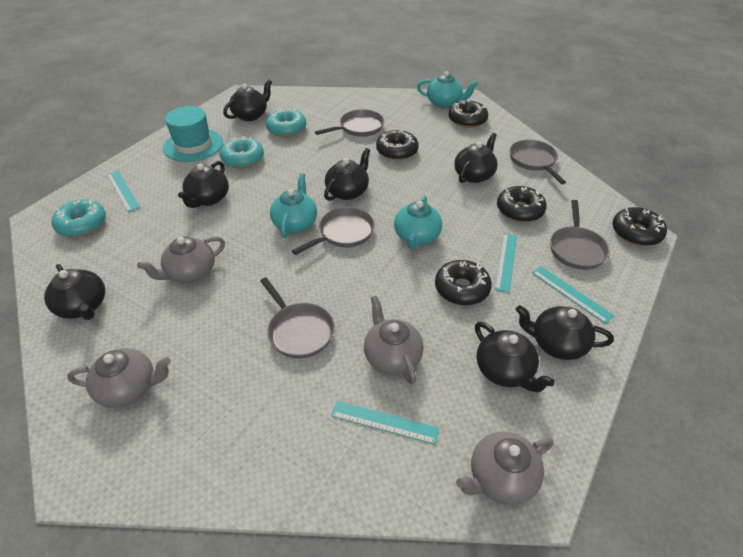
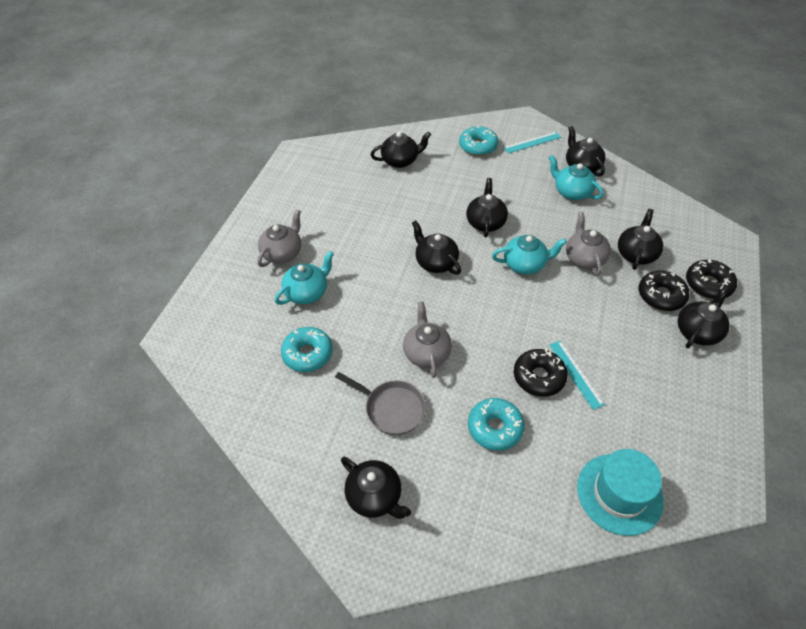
black donut: [376,129,419,160] [435,260,492,305] [448,99,488,128] [497,186,547,222] [612,207,667,246] = 5 -> [514,349,568,397] [639,271,689,311] [686,259,737,299] = 3
grey pan: [260,277,334,358] [292,207,375,255] [315,109,384,137] [509,140,566,184] [550,200,610,270] = 5 -> [335,372,426,435] = 1
grey teapot: [67,348,171,408] [137,236,225,283] [364,296,424,385] [456,432,553,505] = 4 -> [257,209,301,267] [403,301,452,378] [566,212,611,276] = 3
turquoise ruler: [107,171,140,212] [331,401,439,445] [495,233,517,293] [532,266,614,324] = 4 -> [503,132,561,153] [549,340,605,410] = 2

